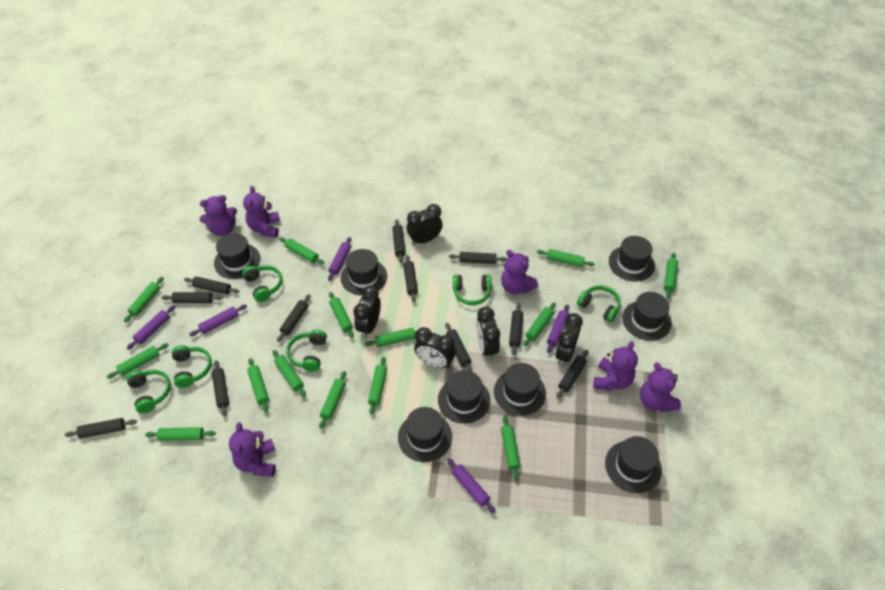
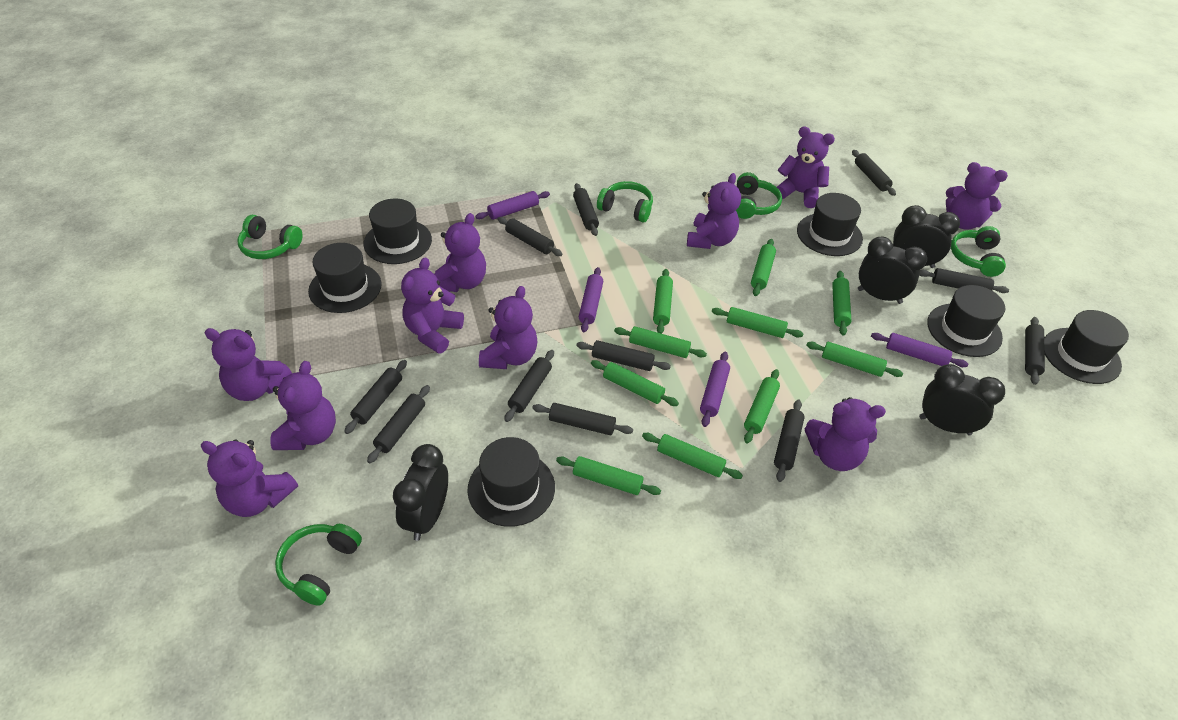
black clock: [353,286,381,338] [407,204,442,245] [414,327,455,369] [476,307,500,360] [555,313,583,366] = 5 -> [393,444,448,541] [858,237,927,304] [893,205,960,268] [919,364,1005,435] = 4
black hat: [214,233,260,279] [341,249,387,295] [398,407,452,462] [438,370,490,424] [494,363,546,416] [605,436,662,493] [609,236,655,281] [622,292,672,341] = 8 -> [308,243,382,313] [363,198,432,264] [467,437,555,527] [797,193,863,256] [927,285,1005,357] [1044,310,1129,384] = 6
green headphones: [126,370,171,413] [172,345,212,388] [242,265,282,302] [286,330,327,372] [453,275,492,305] [577,285,621,323] = 6 -> [237,215,303,259] [275,524,362,606] [597,181,653,222] [736,172,782,219] [951,226,1006,277] = 5
green rolling pin: [107,343,168,379] [124,277,163,323] [145,427,215,441] [247,358,269,413] [273,350,306,397] [280,238,324,264] [319,371,346,429] [329,292,354,338] [364,328,416,347] [368,357,387,415] [501,416,521,481] [524,302,556,346] [537,249,594,267] [664,253,678,298] = 14 -> [556,456,661,495] [591,360,679,406] [614,326,707,358] [642,433,743,479] [653,269,673,334] [712,307,804,338] [744,369,780,443] [751,239,776,296] [807,342,903,377] [832,271,852,335] = 10
purple rolling pin: [127,305,175,350] [189,305,247,336] [328,237,351,281] [447,458,496,514] [547,304,569,353] = 5 -> [475,191,550,220] [579,267,604,332] [700,352,730,427] [871,333,968,367] = 4
purple teddy bear: [200,195,237,236] [229,422,276,477] [243,186,280,238] [501,250,538,294] [593,341,638,391] [640,362,681,412] = 6 -> [201,440,298,517] [204,328,292,401] [270,361,336,450] [401,257,464,354] [434,213,486,292] [479,286,537,369] [687,173,741,249] [777,126,835,208] [805,397,886,471] [946,162,1008,230] = 10

